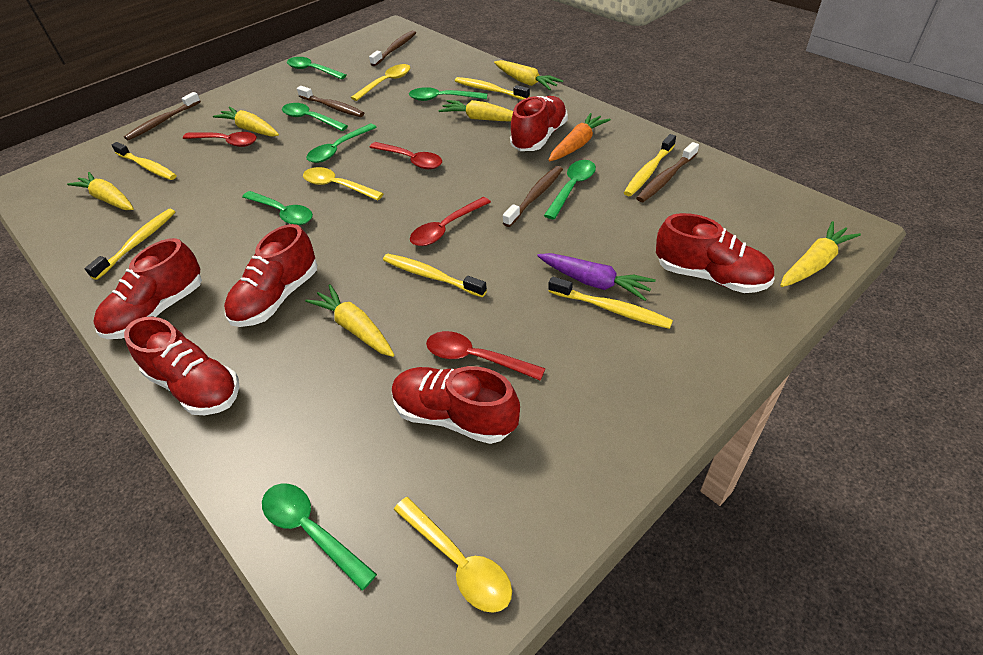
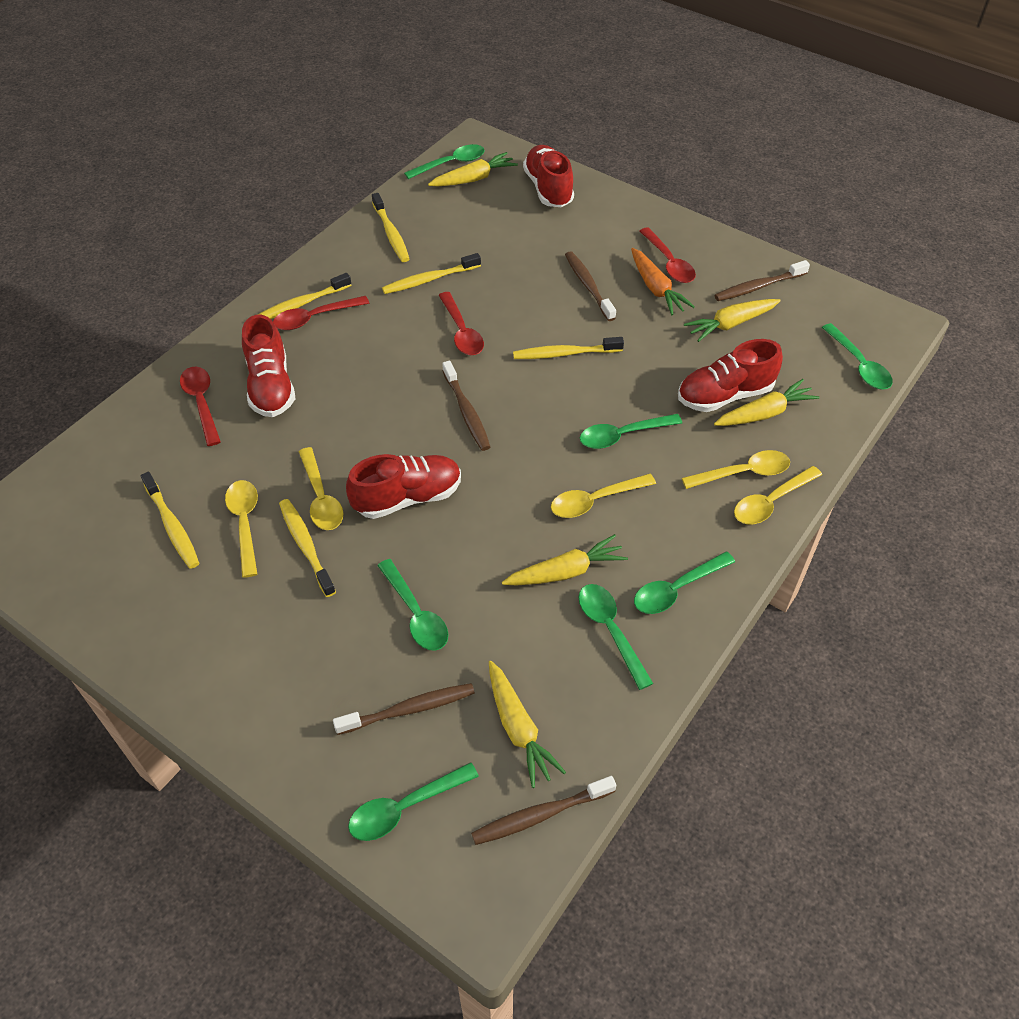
purple carrot: [537,253,656,301] = 1 -> none = 0
red shoe: [93,238,202,339] [124,317,240,415] [224,224,317,327] [392,366,520,444] [510,96,568,151] [656,213,775,293] = 6 -> [242,315,295,417] [346,454,461,519] [523,145,574,207] [678,339,783,412] = 4
yellow carrot: [67,172,134,210] [213,106,279,137] [305,284,394,357] [439,100,513,121] [494,60,563,90] [780,221,861,287] = 6 -> [428,152,518,186] [489,661,566,788] [502,534,628,585] [684,299,781,342] [714,379,820,426] = 5
yellow spoon: [303,167,384,200] [351,64,411,101] [394,497,512,613] = 3 -> [225,480,258,578] [299,447,344,530] [551,474,656,518] [682,450,790,489] [734,466,822,524] = 5

